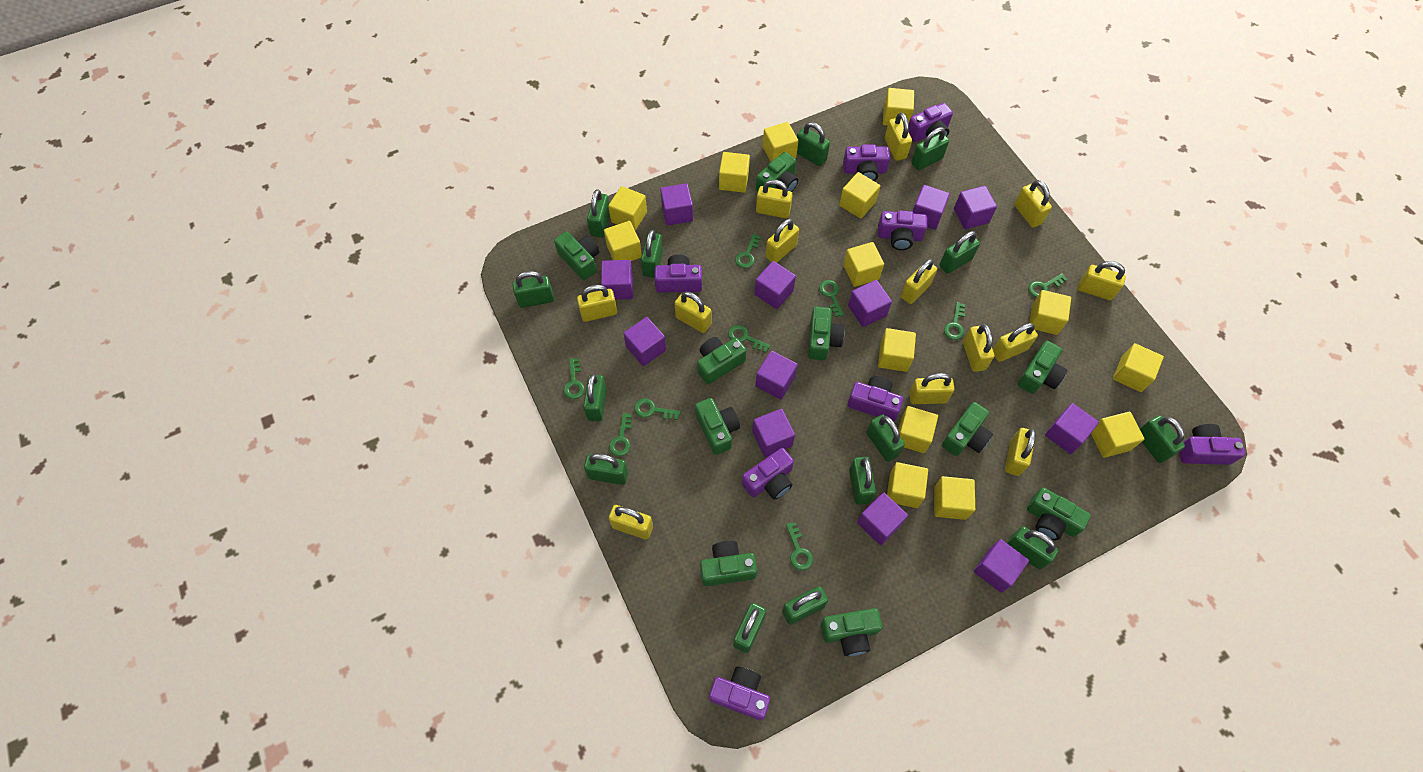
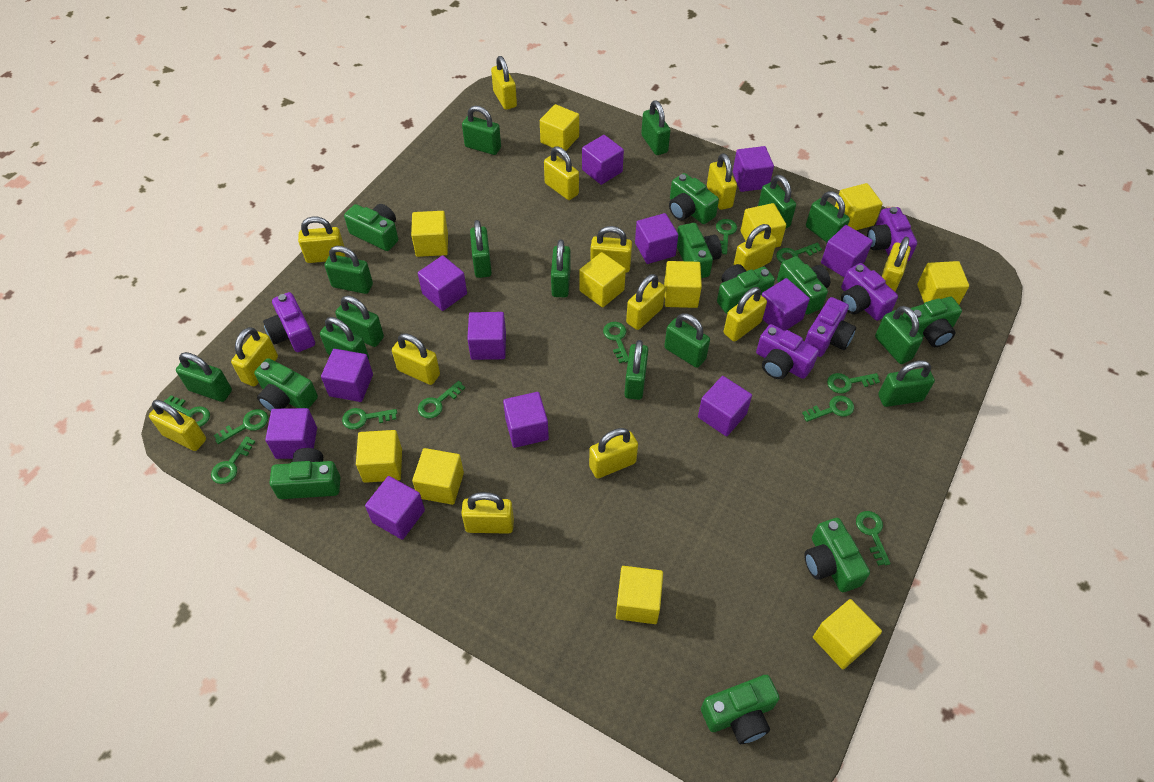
green key: [564,358,585,399] [609,413,632,456] [634,399,680,420] [728,325,770,353] [735,234,761,268] [786,522,813,571] [819,280,844,317] [944,302,965,340] [1028,273,1067,298] = 9 -> [163,395,210,427] [211,436,255,484] [214,409,268,444] [342,408,397,430] [418,381,465,419] [603,322,628,363] [716,219,737,254] [776,243,822,263] [802,396,854,422] [827,373,880,394] [856,511,891,566] = 11
purple camera: [655,254,702,292] [709,667,770,721] [742,448,794,500] [843,145,890,181] [848,376,903,422] [878,211,927,250] [908,103,953,142] [1179,424,1245,465] = 8 -> [263,292,315,352] [756,324,819,379] [805,297,856,357] [841,263,898,321] [867,207,917,261] = 5
yellow cube: [604,221,642,261] [608,186,647,231] [719,152,750,193] [763,122,798,162] [839,172,880,219] [843,242,884,287] [878,328,916,372] [883,88,914,126] [887,462,928,508] [898,406,938,453] [934,476,975,520] [1029,290,1071,335] [1091,412,1144,458] [1113,343,1164,392] = 14 -> [356,430,402,483] [411,211,448,257] [412,448,464,505] [540,104,579,151] [579,252,626,307] [616,566,663,624] [664,261,702,308] [740,203,786,248] [813,599,882,669] [835,183,883,230] [917,261,969,305] = 11
yellow padlock: [577,285,617,322] [609,505,653,540] [675,291,711,333] [756,180,793,218] [765,219,799,263] [885,113,912,161] [901,259,937,304] [909,373,954,404] [963,324,994,372] [993,323,1038,362] [1005,428,1036,476] [1014,180,1052,228] [1078,261,1126,300] = 13 -> [149,400,206,451] [231,327,278,386] [298,216,345,263] [392,333,440,385] [461,492,514,534] [491,56,517,110] [544,146,579,200] [589,428,638,479] [590,226,632,273] [626,274,665,330] [707,153,737,210] [724,287,767,342] [733,224,777,271] [882,237,911,292] = 14

